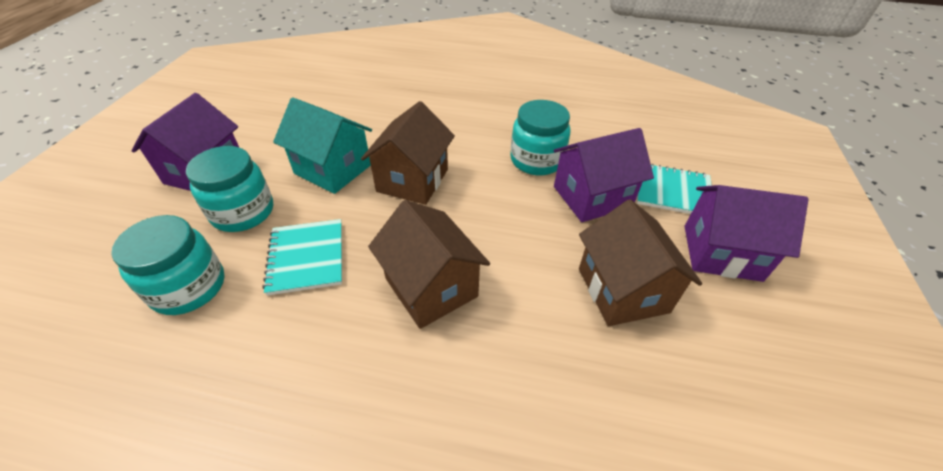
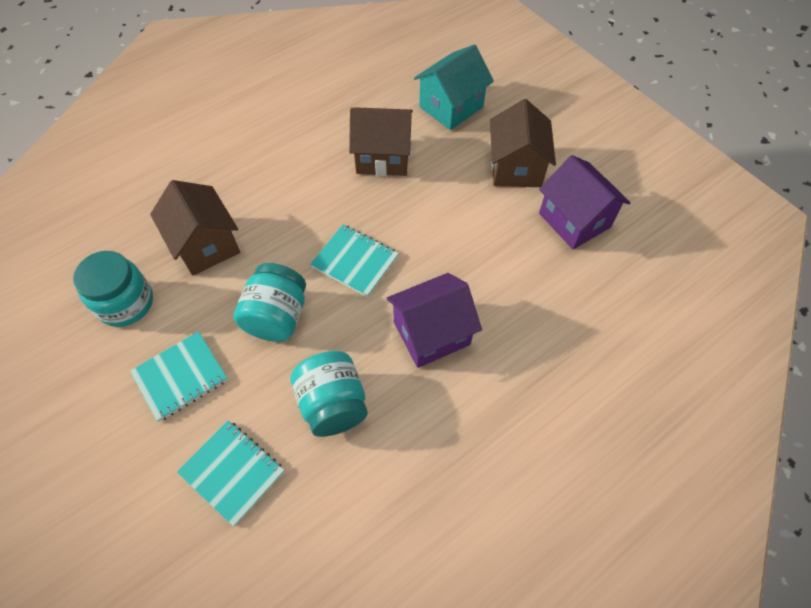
purple house: [131,93,239,191] [553,128,654,222] [684,185,809,282] = 3 -> [387,273,482,368] [539,155,631,249] = 2
turquoise notebook: [263,219,342,296] [637,164,712,214] = 2 -> [130,331,228,422] [177,420,284,527] [310,225,399,297] = 3

